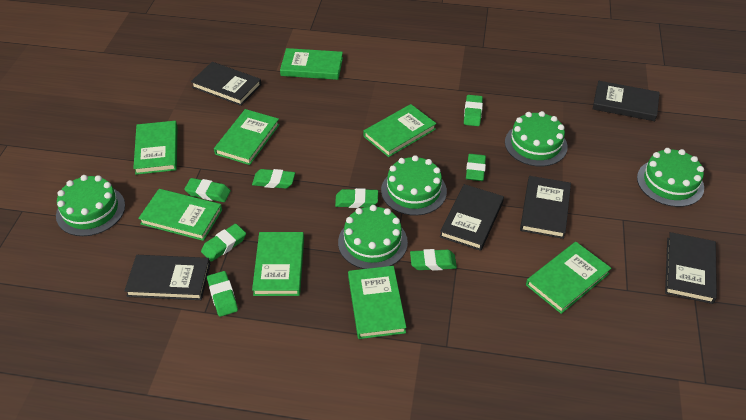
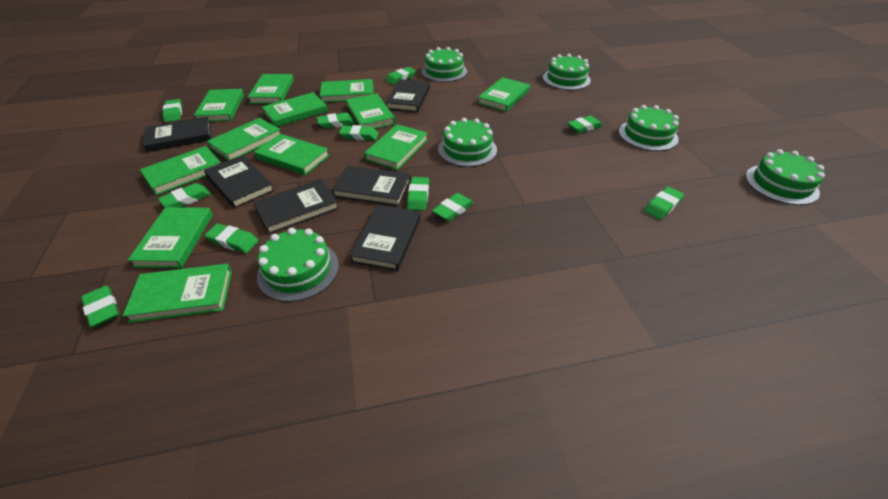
green book: [133,121,177,175] [138,189,222,241] [214,109,280,165] [252,232,304,296] [280,48,343,80] [348,266,406,339] [363,104,436,157] [526,242,611,314] = 8 -> [123,264,232,323] [128,207,213,268] [140,146,221,195] [194,89,244,122] [207,118,281,160] [248,74,294,104] [254,134,330,175] [262,92,328,127] [320,79,373,102] [346,93,395,128] [364,124,428,170] [478,77,530,112] = 12
green cake: [56,175,125,236] [338,205,408,269] [381,155,447,216] [505,111,568,167] [637,148,704,207] = 5 -> [257,228,339,302] [421,47,467,82] [438,118,497,167] [543,54,591,90] [619,105,679,151] [745,149,825,205] = 6
green eraser: [184,178,231,202] [201,224,246,262] [207,271,238,317] [252,169,295,189] [335,188,378,208] [410,249,457,271] [464,95,483,126] [466,154,486,181] = 8 -> [81,286,119,327] [158,183,211,207] [163,99,182,122] [204,224,258,253] [317,113,355,129] [339,125,379,141] [385,67,416,85] [407,177,429,211] [432,193,474,221] [567,116,602,133] [644,187,684,220] = 11

